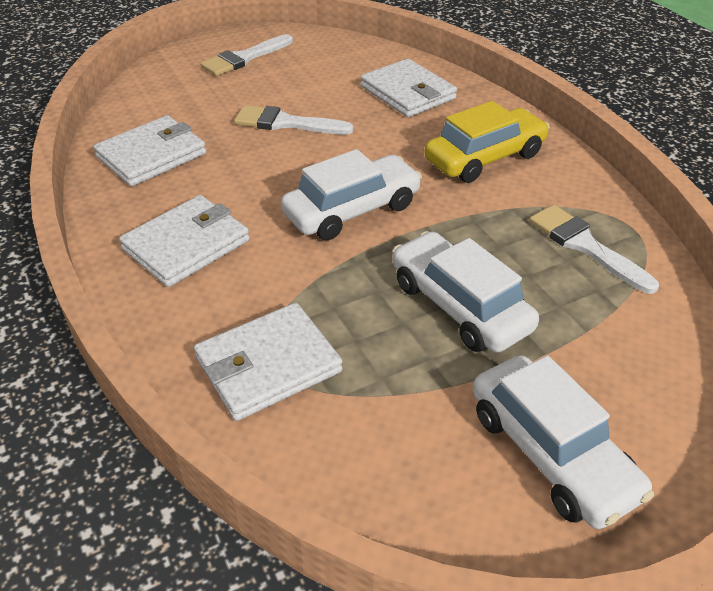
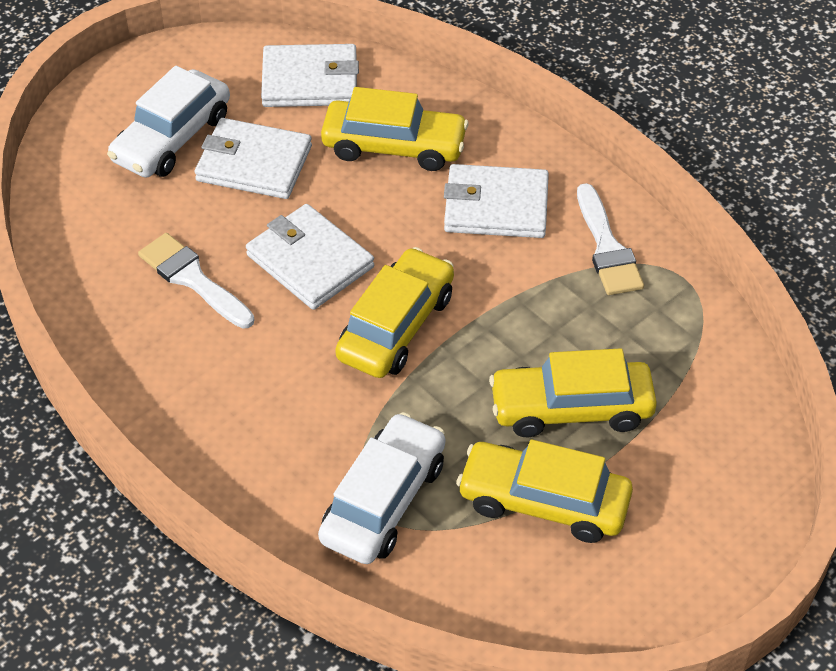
white brush: [200,34,293,76] [234,105,353,135] [529,205,659,294] = 3 -> [138,233,254,329] [577,183,644,295] = 2
white car: [281,149,422,240] [392,231,539,353] [473,355,654,529] = 3 -> [107,66,230,178] [318,412,445,564] = 2
yellow car: [424,101,550,183] = 1 -> [321,87,469,171] [335,247,454,378] [457,440,633,543] [489,348,657,437] = 4

